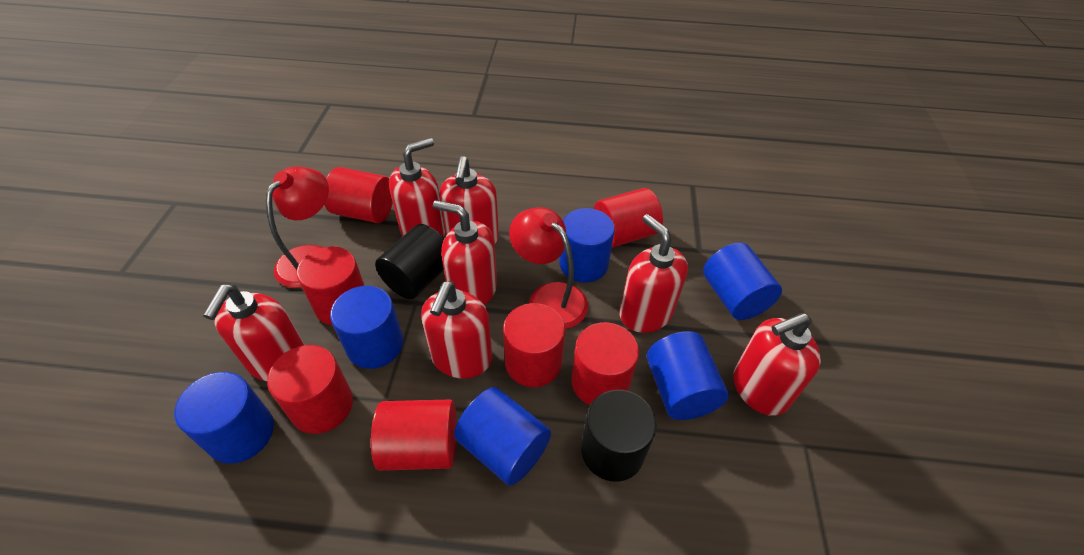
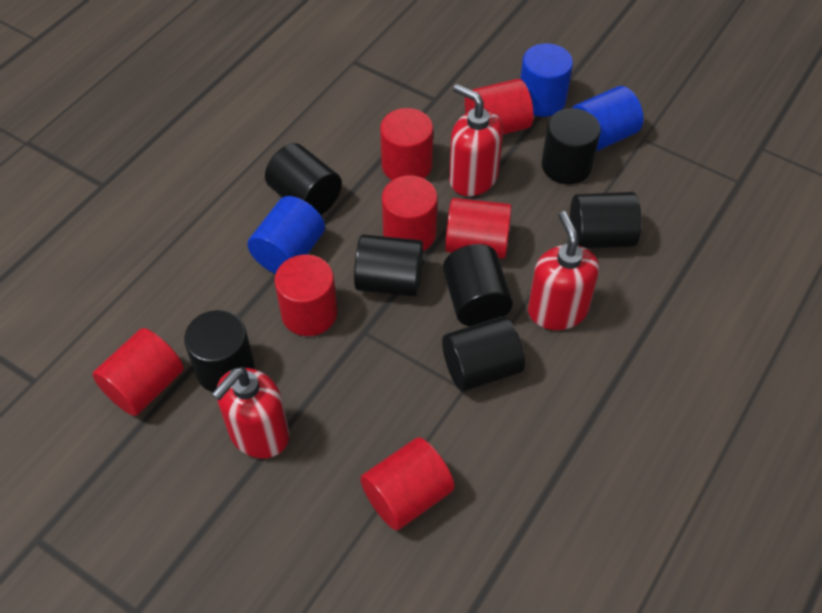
black cylinder: [375,224,445,299] [581,389,657,482] = 2 -> [184,310,254,392] [265,143,342,215] [354,235,423,296] [442,316,525,392] [443,244,513,326] [542,108,601,184] [570,192,642,249] = 7
blue cylinder: [174,372,274,464] [330,286,403,369] [454,387,551,486] [559,208,615,282] [647,331,729,420] [703,242,782,320] = 6 -> [247,196,325,274] [520,43,573,117] [572,86,644,151] = 3
red lamp: [266,166,329,288] [509,207,588,329] = 2 -> none = 0
red soap dispenser: [203,284,305,381] [389,138,445,237] [421,281,492,378] [433,200,497,305] [440,156,499,244] [619,214,688,333] [733,313,821,416] = 7 -> [212,367,289,459] [449,84,503,196] [528,211,599,330] = 3

